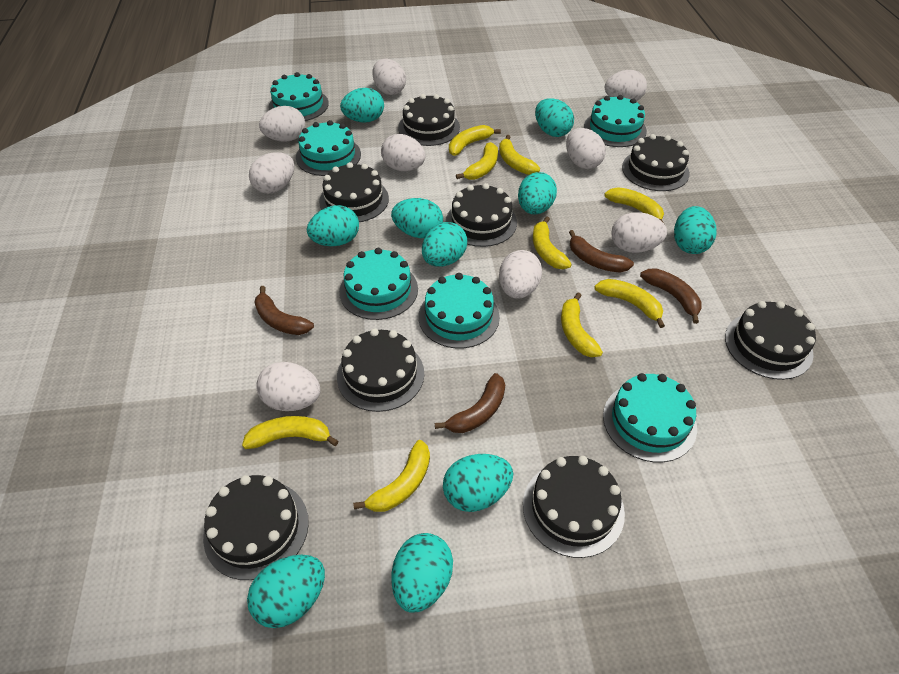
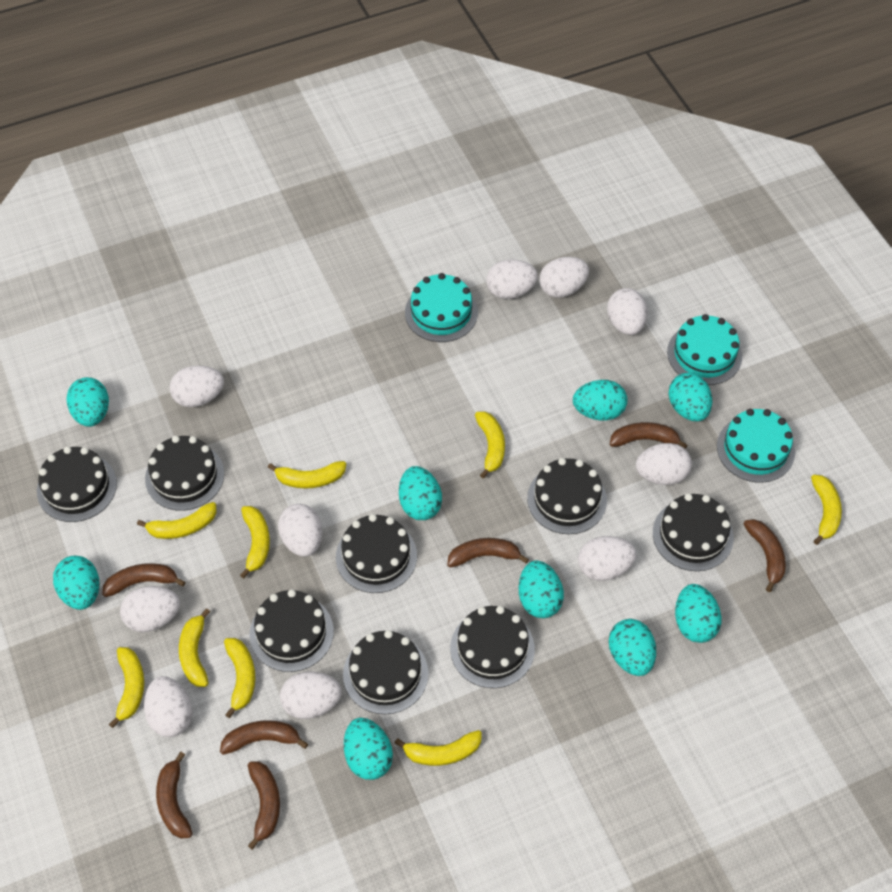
brown banana: [254,286,314,335] [435,373,505,433] [569,230,634,273] [640,268,702,324] = 4 -> [102,563,185,597] [156,752,193,839] [220,720,308,755] [248,761,280,850] [447,538,529,568] [610,422,688,449] [744,519,786,592] = 7
turquoise cake: [269,72,329,121] [296,120,361,176] [339,248,418,320] [418,273,500,348] [584,95,647,147] [603,373,697,462] = 6 -> [405,273,478,342] [667,314,742,385] [717,409,795,483] = 3
turquoise egg: [247,555,325,628] [307,205,359,246] [340,88,384,123] [391,198,443,238] [392,533,453,613] [422,222,467,267] [443,454,513,512] [518,172,557,214] [535,98,574,137] [674,206,717,254] = 10 -> [53,556,100,610] [67,377,109,427] [344,718,393,780] [399,466,442,520] [519,560,564,618] [573,380,627,420] [609,619,656,676] [669,373,712,422] [675,584,721,643] = 9
white egg: [249,152,295,194] [256,362,321,411] [259,106,305,142] [372,59,406,95] [381,134,425,171] [499,250,542,299] [566,128,606,169] [605,70,647,101] [611,212,667,253] = 9 -> [120,586,180,632] [144,676,193,737] [170,365,224,407] [278,504,323,557] [280,672,342,719] [486,260,538,299] [539,257,589,298] [578,536,636,581] [607,288,648,335] [636,443,692,485] = 10

